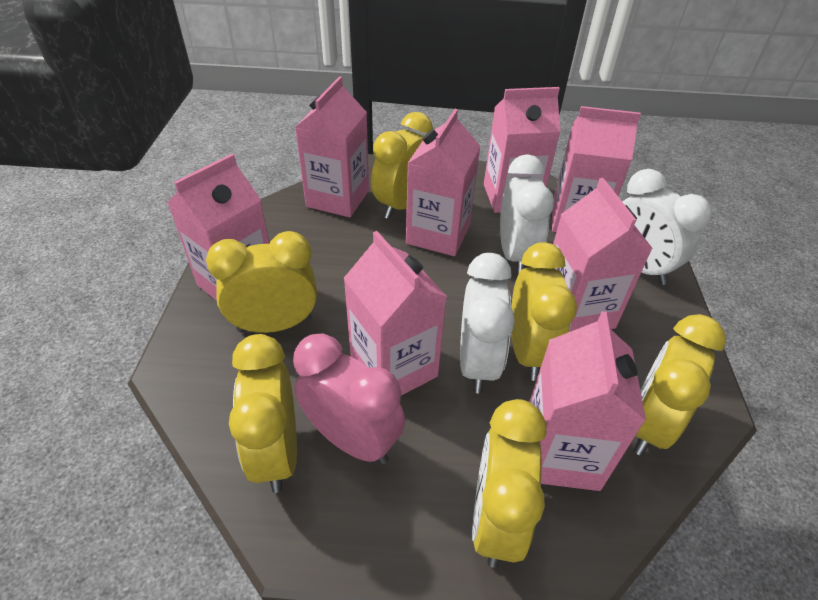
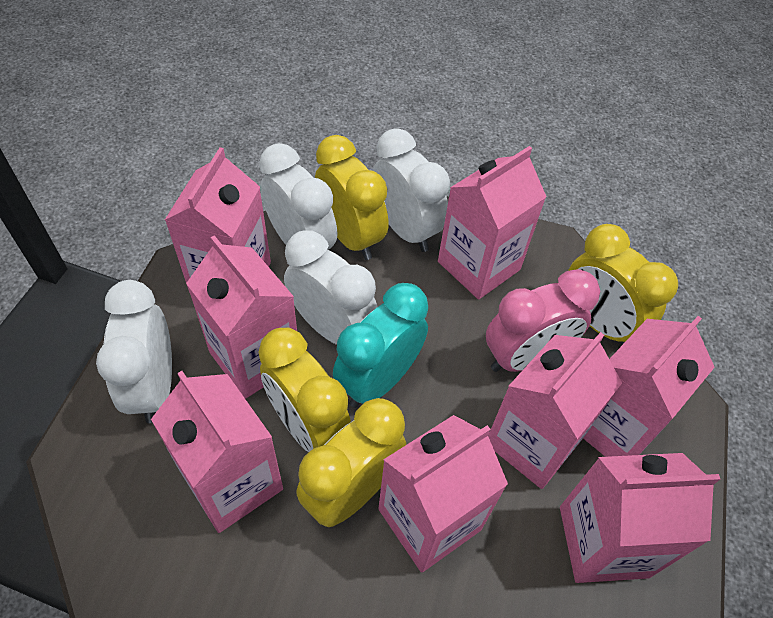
turquoise clock: none = 0 -> [333,283,428,408] = 1
white clock: [460,253,515,393] [500,154,554,274] [623,169,712,285] = 3 -> [96,280,172,424] [259,143,338,250] [284,231,377,345] [372,128,450,252] = 4
yellow clock: [206,231,317,333] [229,334,297,493] [371,112,433,219] [472,399,546,568] [511,242,577,381] [634,314,726,456] = 6 -> [258,328,351,452] [297,398,406,527] [315,135,389,260] [568,224,678,346] = 4

